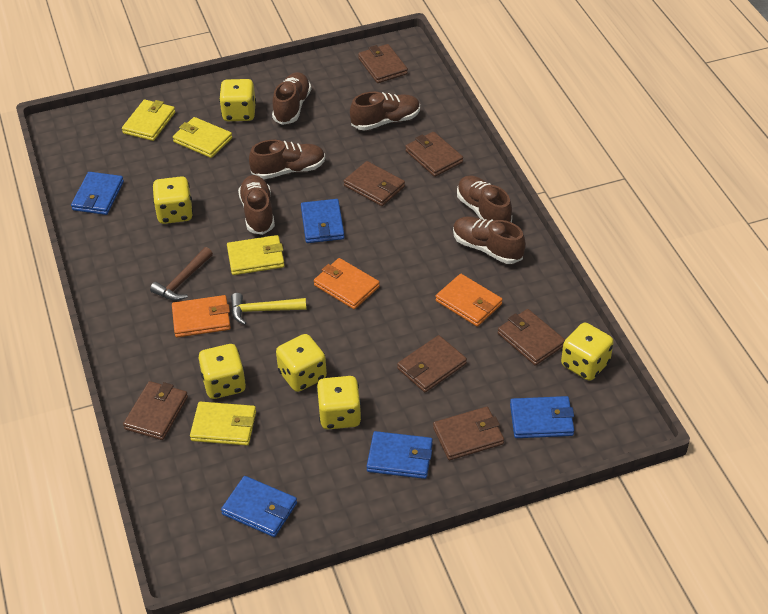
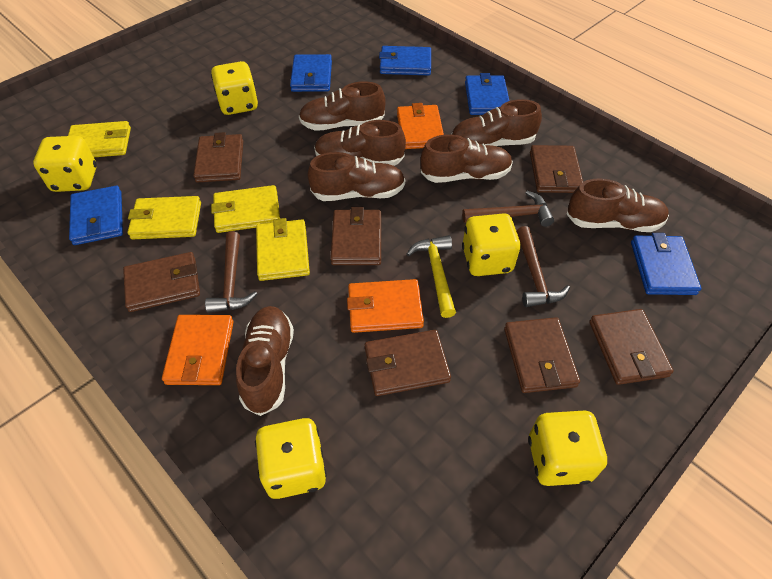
brown hammer: [150,247,213,301] = 1 -> [205,231,257,313] [462,191,554,227] [516,226,570,307] = 3
brown shoe: [238,175,275,235] [249,140,325,179] [272,72,311,125] [350,91,420,131] [453,216,526,264] [457,175,512,223] = 6 -> [236,306,294,416] [299,81,386,131] [308,152,405,201] [314,120,406,166] [421,134,513,183] [452,99,542,146] [566,178,669,232] = 7
yellow dice: [153,176,193,224] [199,344,246,399] [219,79,256,121] [276,334,327,392] [316,376,362,429] [561,323,614,381] = 6 -> [33,136,97,192] [211,61,258,115] [255,418,327,499] [462,213,520,276] [528,410,607,486] = 5

